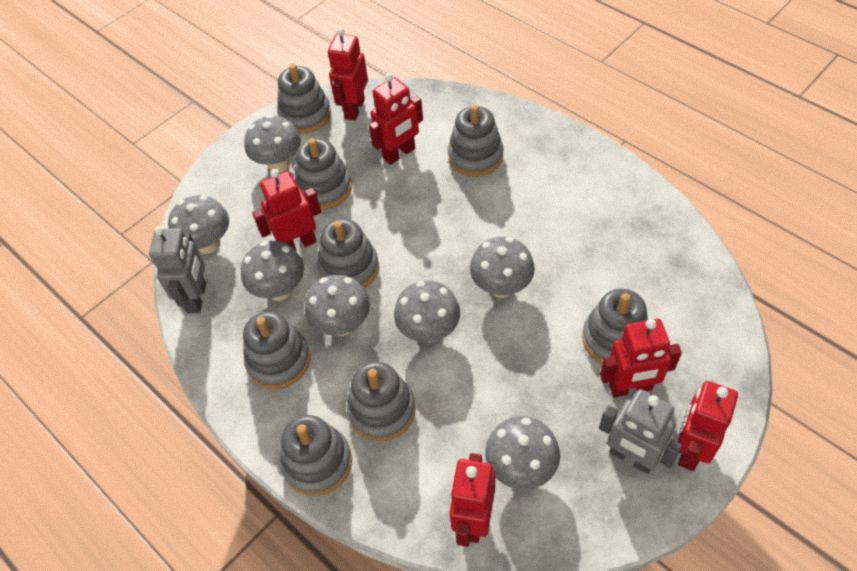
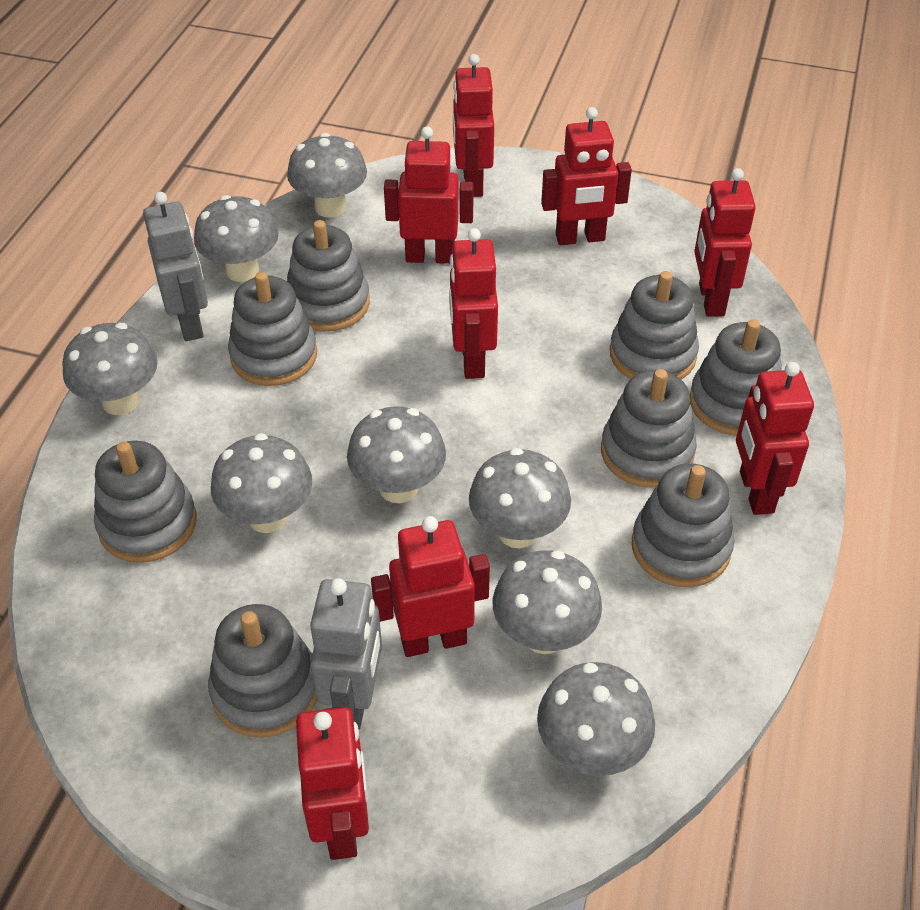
grey mushroom: [168,195,229,254] [241,241,304,301] [244,115,301,172] [305,275,370,336] [394,281,460,343] [470,237,535,298] [485,416,560,490] = 7 -> [62,323,158,415] [194,195,279,282] [211,433,312,533] [287,133,367,218] [347,406,446,503] [469,448,571,548] [493,550,602,654] [537,662,655,776] = 8
red robot: [252,169,321,250] [328,27,368,120] [369,73,423,165] [449,453,495,547] [600,319,682,397] [678,381,738,471] = 6 -> [296,707,369,860] [371,516,490,657] [384,126,474,264] [449,228,498,379] [453,54,494,197] [541,107,632,245] [694,168,756,317] [736,362,814,515] = 8

